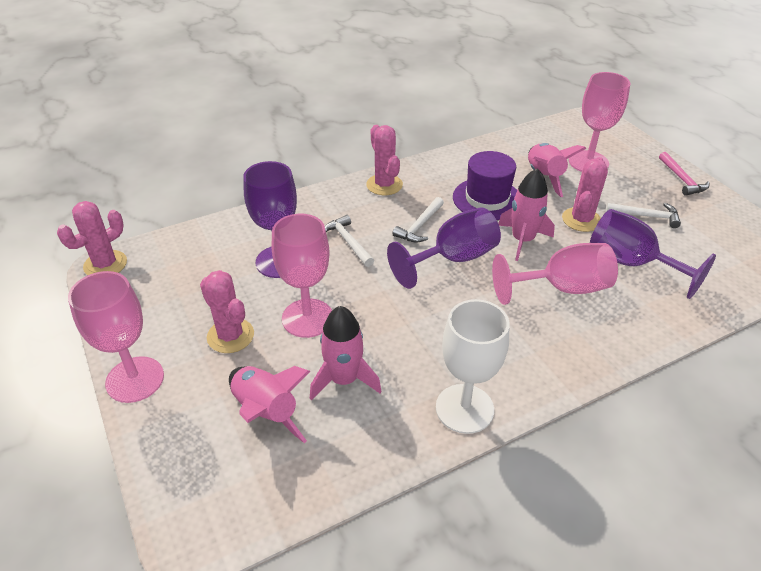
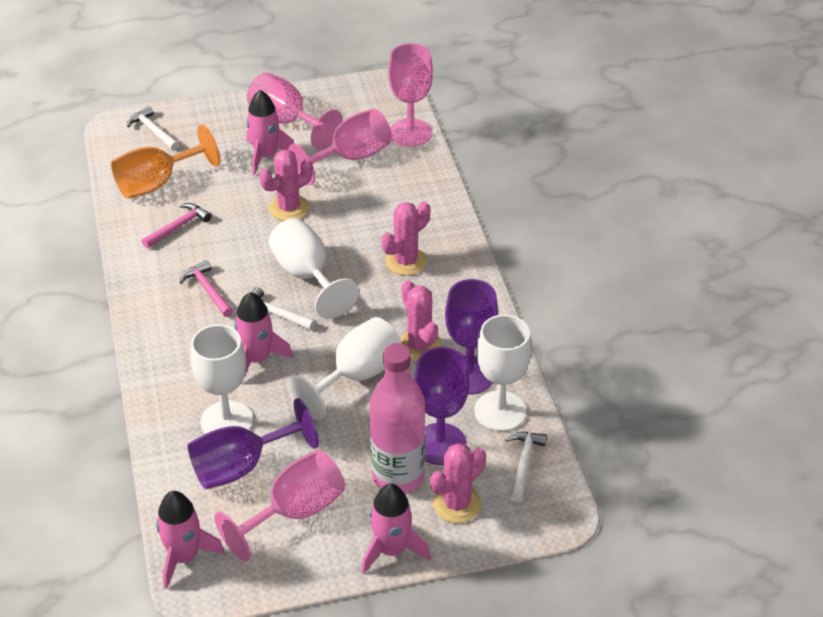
orange goblet: none = 0 -> [111,124,220,199] = 1
pink bottle: none = 0 -> [370,343,425,494] = 1
pink hammer: [659,152,709,196] = 1 -> [142,203,211,248] [180,260,233,317] = 2
purple hat: [453,151,517,220] = 1 -> none = 0
white goblet: [436,299,510,434] = 1 -> [191,324,253,434] [269,218,359,319] [287,317,401,420] [474,315,531,431] = 4

